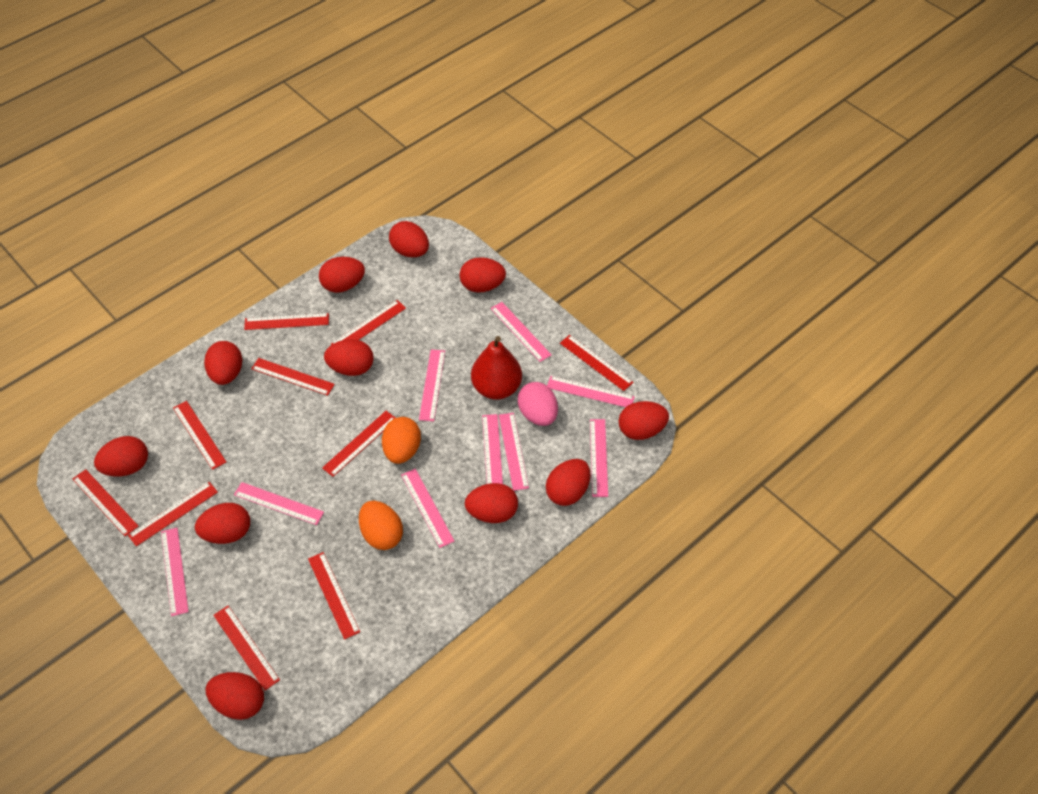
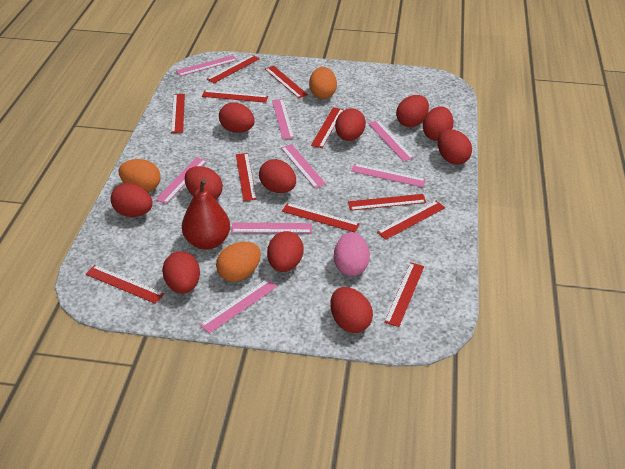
orange egg: [359,500,403,550] [382,417,421,464] = 2 -> [118,159,161,192] [216,242,261,282] [309,67,337,99] = 3
pink ruler: [161,528,189,616] [234,482,324,525] [401,469,454,548] [419,350,445,421] [482,414,503,484] [491,302,552,362] [499,413,529,491] [547,376,635,407] [590,419,608,497] = 9 -> [155,157,207,204] [176,55,237,76] [200,279,277,334] [231,223,312,233] [272,99,295,139] [281,144,326,188] [351,164,426,187] [368,120,414,162] = 8
red ruler: [73,469,139,536] [128,482,218,546] [173,401,226,470] [213,606,280,690] [244,313,329,330] [251,358,335,396] [308,552,360,640] [322,411,395,477] [331,300,406,345] [560,335,634,391] = 10 -> [86,265,164,304] [171,94,185,133] [202,90,268,103] [207,55,260,83] [236,153,257,201] [265,66,308,98] [282,203,360,232] [311,107,344,148] [348,194,426,211] [377,201,445,240] [384,262,424,327] = 11

